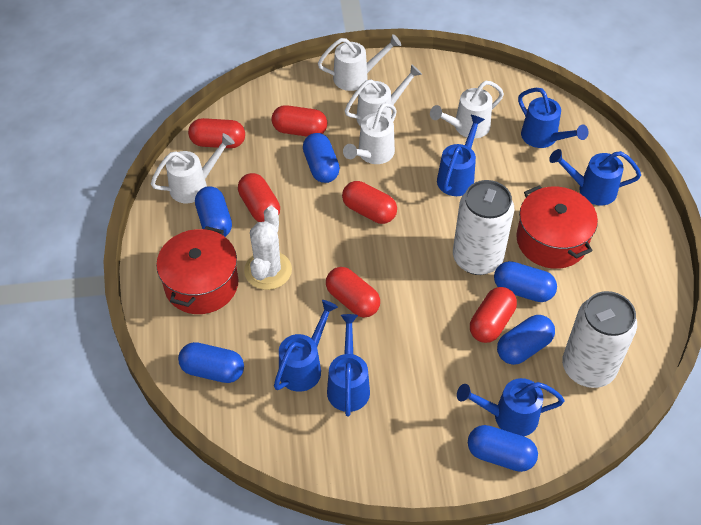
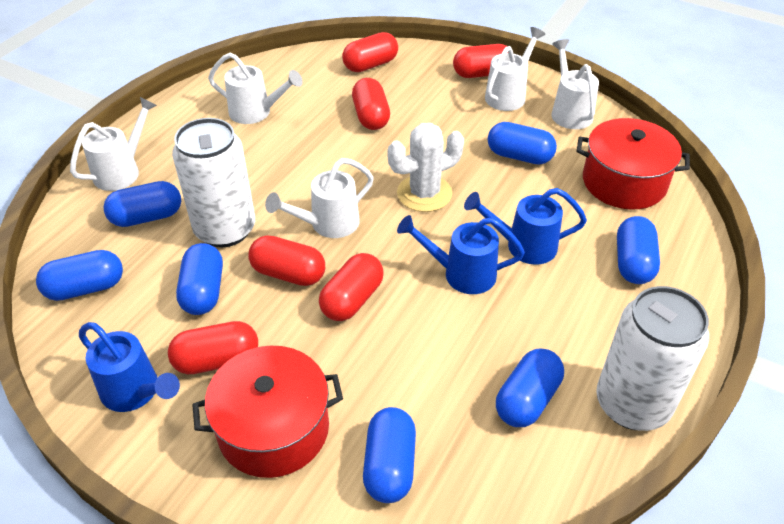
blue capsule: [178,342,244,383] [195,186,232,237] [303,133,340,183] [468,425,538,472] [494,261,557,302] [497,315,555,365] = 6 -> [36,250,123,301] [103,181,181,227] [176,243,223,315] [363,407,416,503] [488,122,557,165] [496,348,564,427] [617,216,660,284] = 7
blue watering can: [274,300,338,392] [327,314,370,417] [437,115,485,196] [457,378,564,436] [518,88,589,148] [549,149,641,205] = 6 -> [79,322,180,412] [397,215,525,294] [464,188,587,265] = 3

